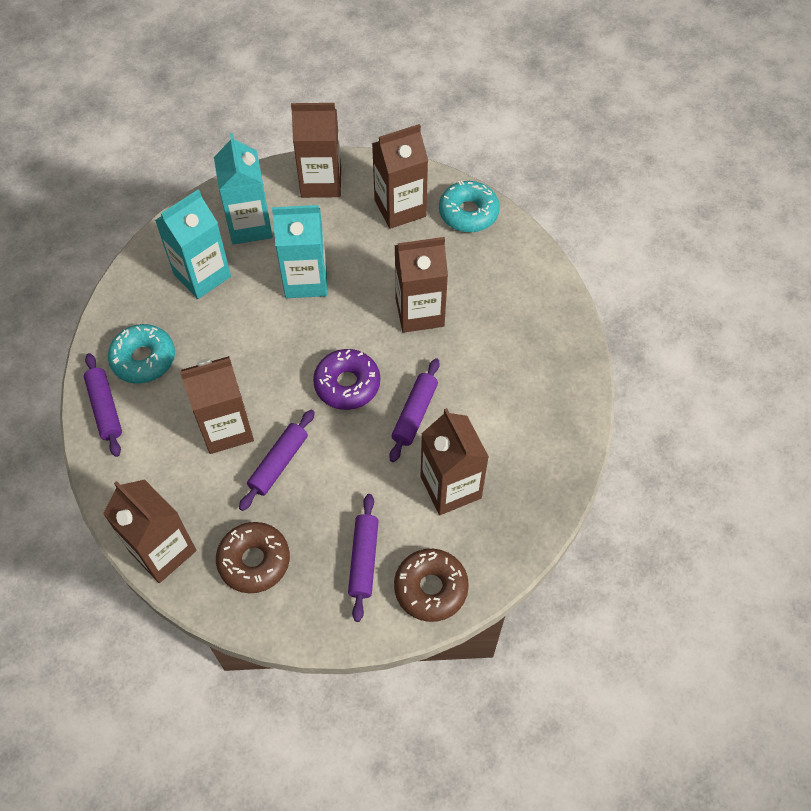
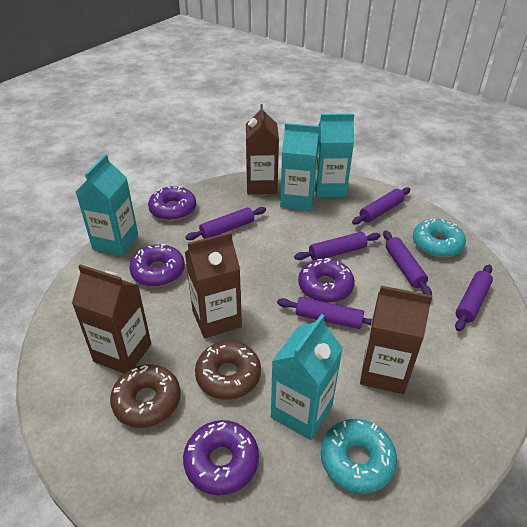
brown carton: [103,479,196,583] [180,356,254,454] [291,103,341,198] [372,124,428,229] [395,237,448,333] [421,408,489,515] = 6 -> [72,264,151,373] [185,232,242,339] [246,104,279,194] [360,286,433,394] = 4
purple donut: [313,349,380,410] = 1 -> [129,244,185,287] [148,186,196,221] [183,420,259,495] [298,258,355,303] = 4
purple rolling pin: [84,353,122,457] [239,409,315,511] [348,494,379,622] [389,358,440,462] = 4 -> [185,207,266,240] [277,297,372,329] [294,232,380,260] [352,187,410,225] [383,230,432,295] [455,265,493,331] = 6
turquoise carton: [155,189,231,299] [214,133,273,245] [272,205,327,298] = 3 -> [76,154,138,256] [271,314,343,440] [280,123,319,211] [315,114,354,197] = 4

